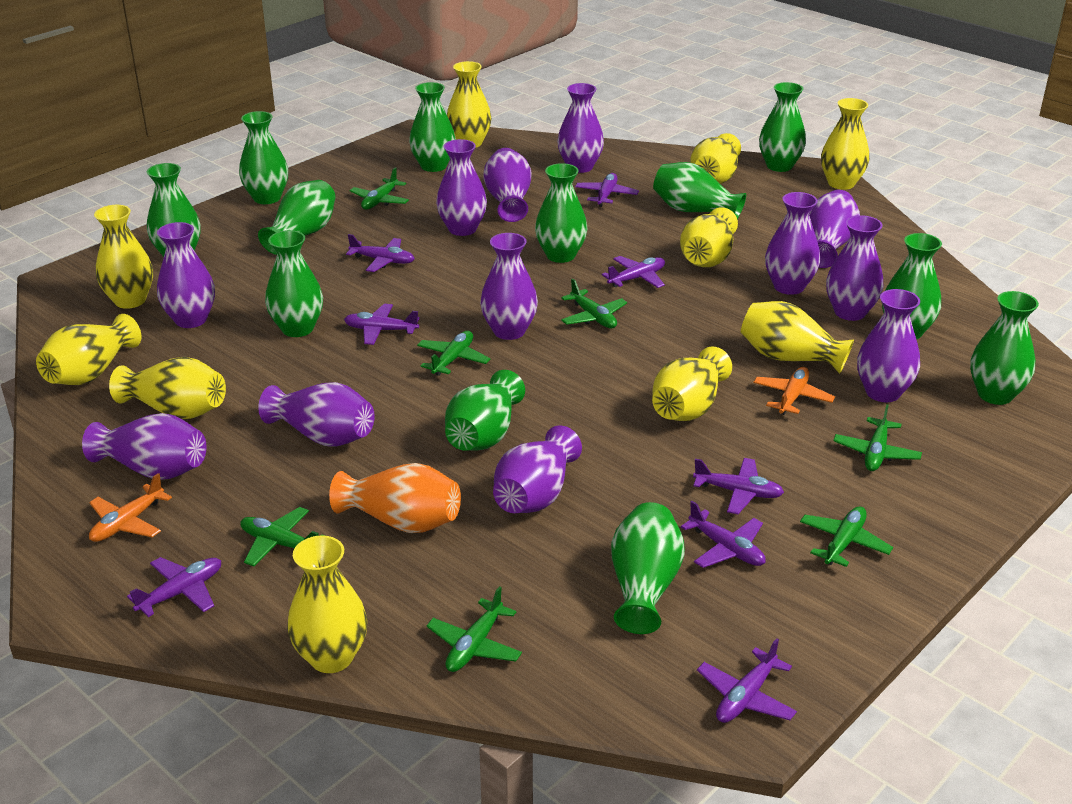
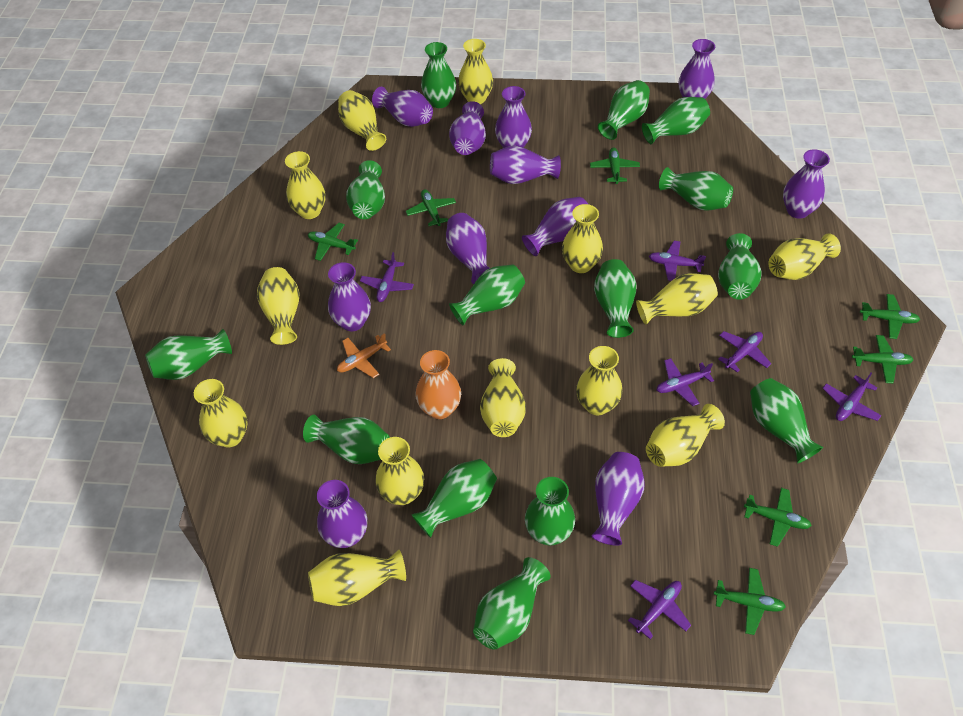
green vase: [147,163,201,257] [239,111,288,204] [258,180,335,255] [265,230,323,337] [409,82,456,172] [445,370,525,451] [535,163,587,263] [611,502,685,634] [653,162,746,219] [759,82,806,172] [882,233,942,339] [970,291,1039,405] = 12 -> [145,329,232,380] [303,415,390,464] [346,160,385,219] [411,459,497,538] [421,42,456,108] [449,264,525,326] [473,557,551,650] [525,477,575,545] [594,259,637,338] [598,80,650,140] [642,97,710,144] [659,167,733,211] [718,233,762,300] [750,378,823,463] = 14
orange plane: [89,473,172,542] [753,367,835,415] = 2 -> [337,333,391,378] = 1
purple plane: [127,557,221,617] [344,304,419,345] [346,234,415,272] [575,173,639,207] [602,256,665,288] [681,501,766,568] [693,458,784,514] [697,638,797,723] = 8 -> [360,252,414,302] [628,580,691,639] [649,241,706,281] [657,358,714,406] [718,331,771,373] [822,373,882,421] = 6
purple vase: [82,413,206,480] [157,222,215,328] [258,382,375,446] [436,139,487,236] [480,233,538,340] [483,148,531,222] [493,425,582,513] [557,83,604,173] [765,192,820,295] [809,190,860,268] [826,215,883,321] [857,289,920,402] = 12 -> [317,480,367,548] [328,262,371,331] [372,87,433,127] [446,213,490,284] [449,101,486,155] [490,146,561,184] [495,86,532,148] [522,197,588,256] [592,452,645,546] [679,39,715,99] [783,149,830,219] = 11
yellow vase: [36,314,141,385] [94,205,153,309] [109,357,226,419] [287,535,367,673] [447,61,491,148] [652,347,732,421] [680,207,738,268] [690,133,741,184] [741,301,854,374] [821,98,869,190] = 10 -> [194,379,248,447] [257,267,300,345] [285,151,326,219] [308,550,406,606] [338,90,386,151] [375,437,424,505] [458,39,493,104] [480,358,526,437] [562,204,603,273] [576,346,622,415] [636,273,718,325] [646,404,725,467] [769,233,841,280] = 13

